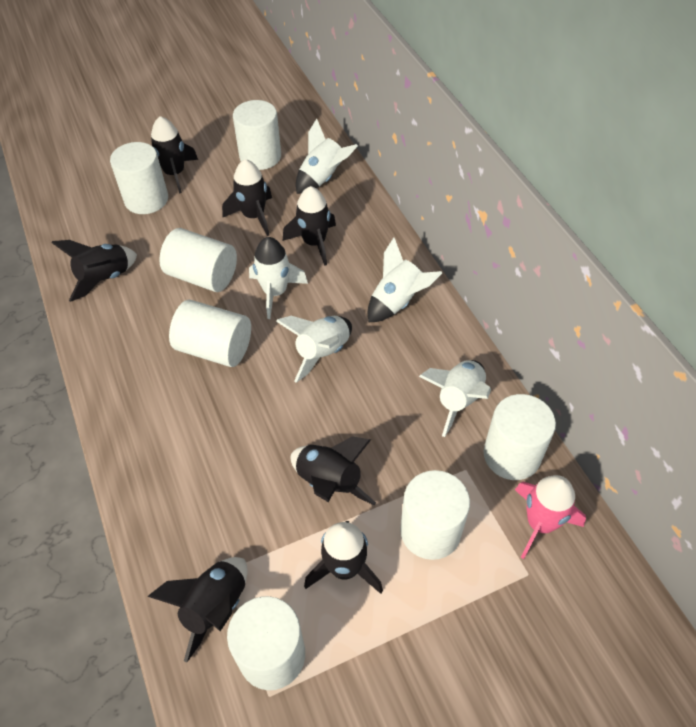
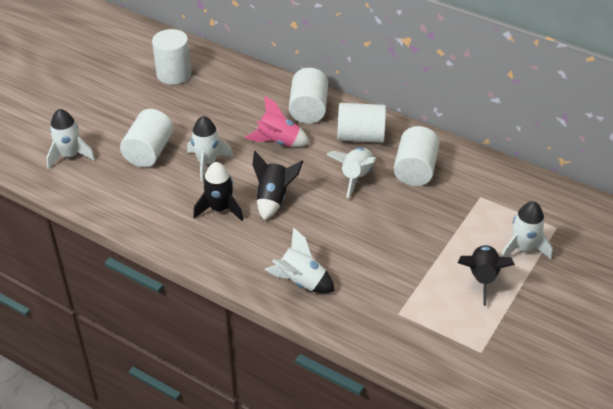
black rocket: [52,240,137,302] [148,557,248,662] [151,116,198,194] [222,159,272,236] [283,186,336,266] [291,436,376,506] [304,521,383,594] = 7 -> [193,162,243,221] [252,151,303,220] [458,245,515,306] = 3
white cylinder: [110,142,168,214] [159,228,237,292] [169,300,251,367] [227,596,305,690] [233,100,281,170] [400,470,470,560] [483,394,556,480] = 7 -> [120,109,173,167] [152,29,192,85] [289,68,328,124] [337,103,386,143] [394,126,439,186] = 5

